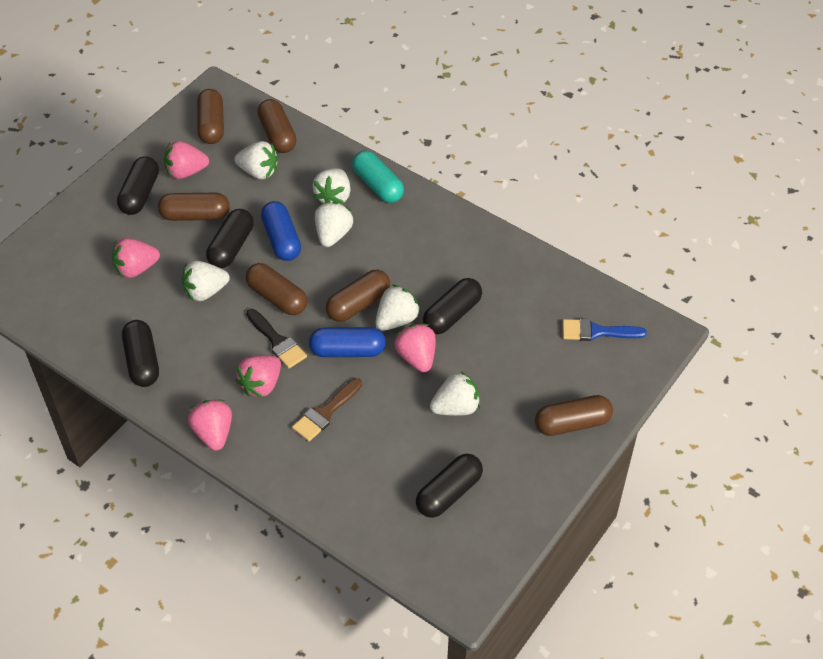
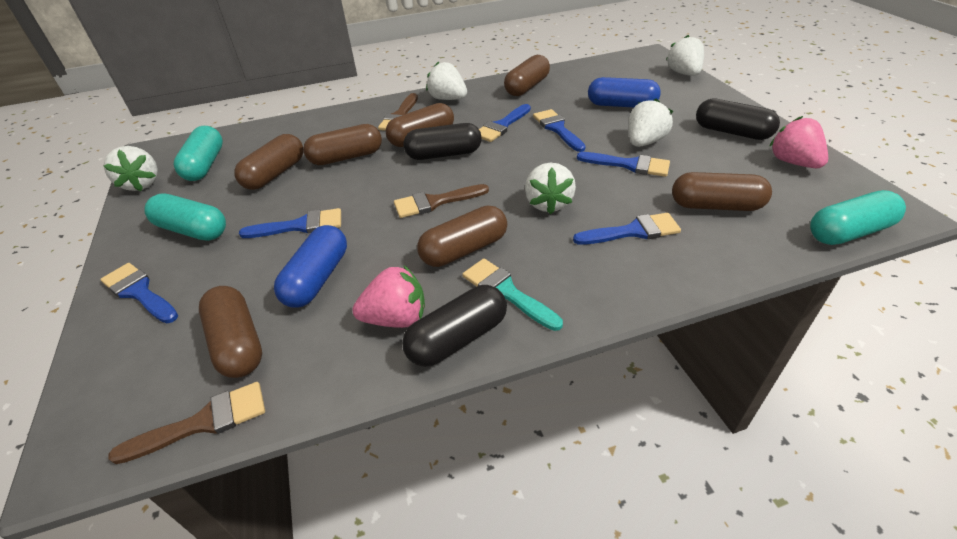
black brush: [246,309,307,368] = 1 -> none = 0
black capsule: [117,157,159,215] [122,320,159,387] [206,209,254,268] [416,454,483,518] [423,278,482,334] = 5 -> [402,285,507,367] [404,123,482,160] [696,98,780,140] = 3
blue brush: [562,319,647,341] = 1 -> [100,263,178,323] [239,208,341,238] [479,104,531,142] [533,109,586,152] [573,213,681,245] [577,152,670,177] = 6
brown brush: [292,378,362,441] = 1 -> [108,382,265,464] [378,93,418,131] [394,184,489,218] = 3
brown capsule: [158,193,230,221] [197,89,224,144] [246,263,307,315] [257,99,297,153] [326,270,390,322] [535,395,613,436] = 6 -> [199,286,262,378] [234,134,304,190] [303,124,382,165] [386,103,454,147] [417,205,507,267] [504,55,550,96] [672,172,772,211] = 7
pink strawberry: [112,238,160,278] [164,141,209,179] [188,400,232,451] [236,355,281,398] [395,324,436,372] = 5 -> [352,265,425,328] [769,116,828,168] = 2
turquoise brush: none = 0 -> [462,258,563,331] = 1
turquoise capsule: [352,150,404,203] = 1 -> [144,193,226,241] [174,126,223,181] [810,190,906,245] = 3
white strawberry: [182,261,230,301] [234,141,278,179] [313,168,351,204] [315,202,353,247] [375,285,420,331] [430,371,480,416] = 6 -> [104,146,158,191] [426,61,467,100] [525,163,576,215] [629,98,673,147] [666,35,704,76] = 5

